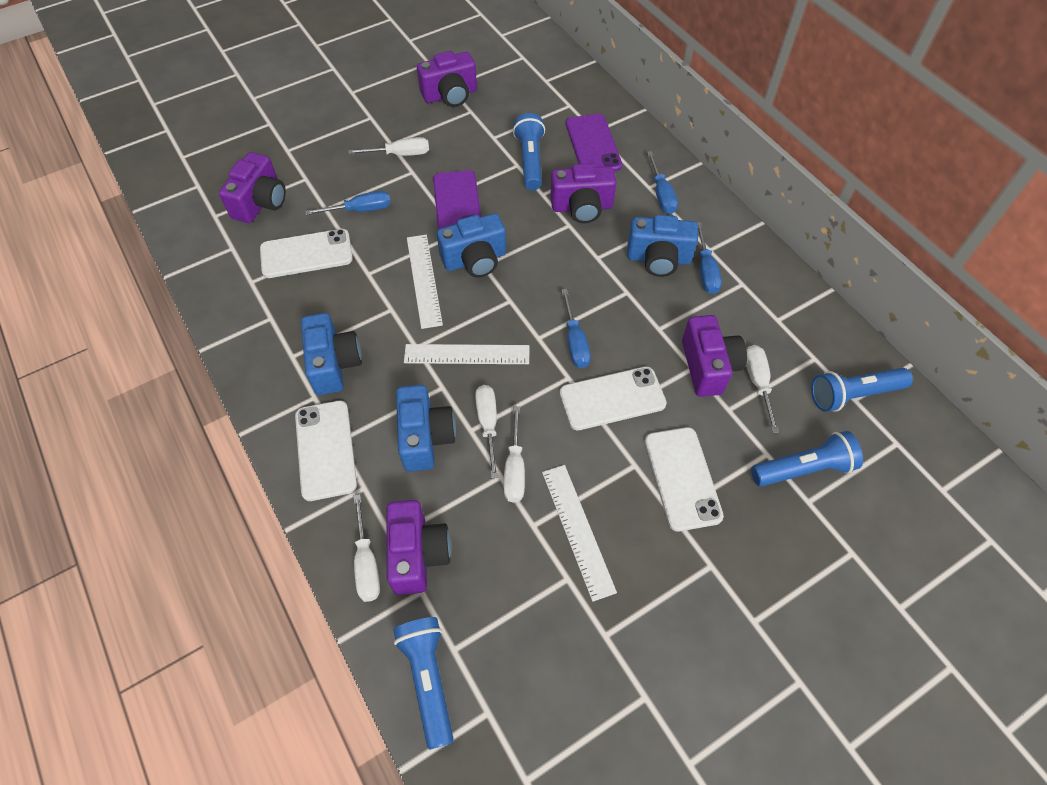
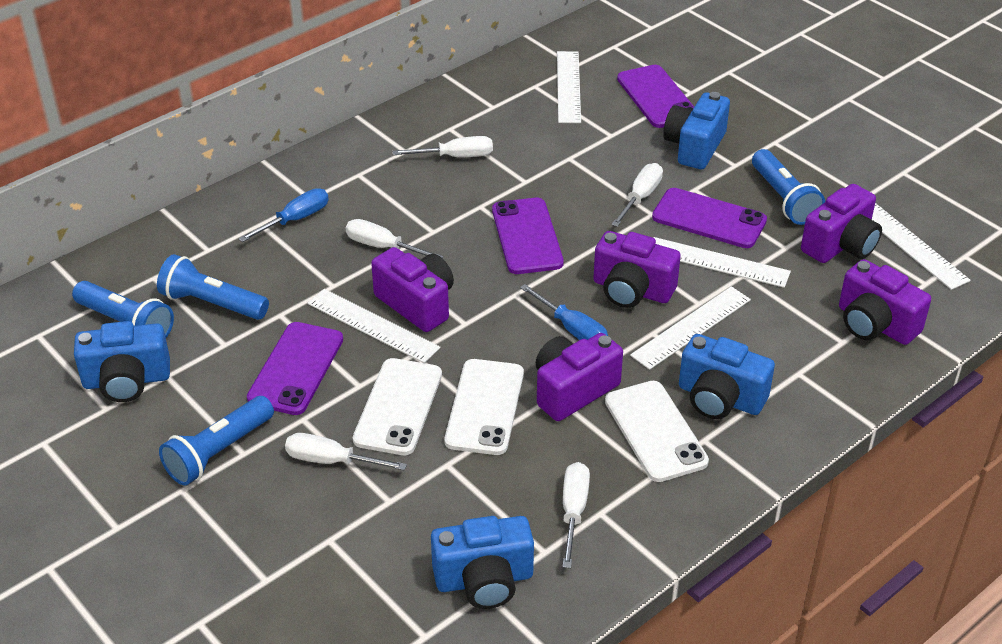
blue screwdriver: [305,191,391,215] [561,289,591,368] [647,151,678,214] [697,222,722,294] = 4 -> [238,188,329,242] [520,284,608,340] = 2
purple phone: [433,170,481,229] [566,114,622,172] = 2 -> [247,322,343,415] [492,198,564,274] [617,65,694,128] [652,188,767,248] = 4
white phone: [260,229,353,278] [295,400,357,501] [559,366,667,430] [645,427,724,532] = 4 -> [353,358,442,455] [445,359,524,455] [605,381,709,482] = 3
white ruler: [404,344,529,364] [407,235,443,329] [542,465,617,602] = 3 -> [308,289,440,363] [557,51,581,123] [630,286,751,370] [653,237,791,288] [872,203,971,290] = 5

